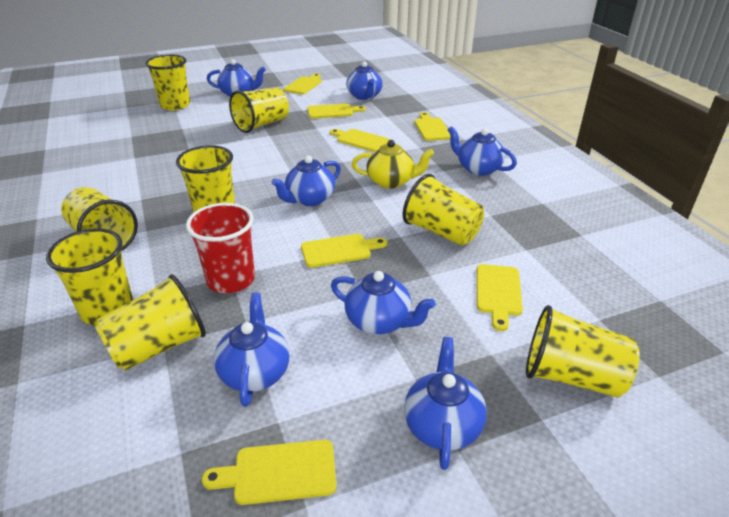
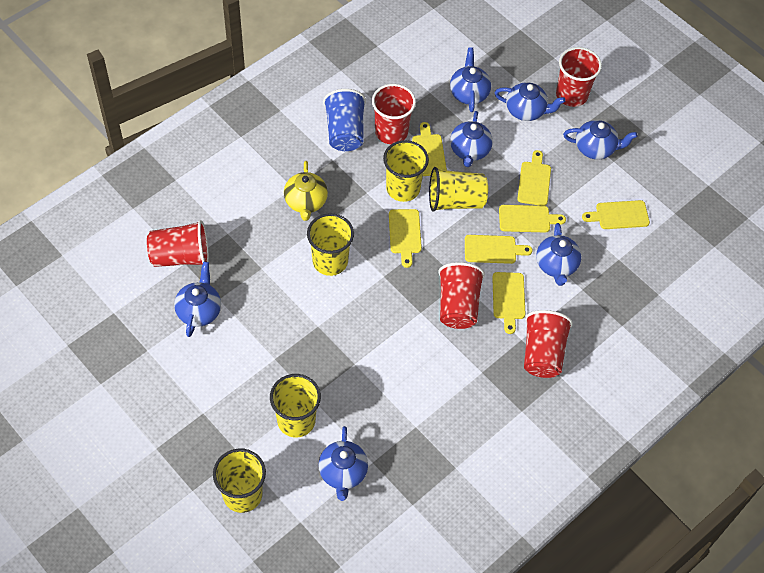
blue cup: none = 0 -> [323,89,366,151] = 1
red cup: [186,203,255,293] = 1 -> [147,220,209,267] [372,84,416,144] [438,262,485,329] [524,310,573,378] [556,47,602,107] = 5
yellow cup: [46,228,133,325] [61,187,138,251] [95,274,206,371] [145,55,190,110] [176,145,235,213] [229,88,289,133] [403,174,484,246] [526,305,640,397] = 8 -> [213,448,266,513] [270,374,321,437] [307,213,354,276] [383,140,429,202] [429,167,488,212] = 5

